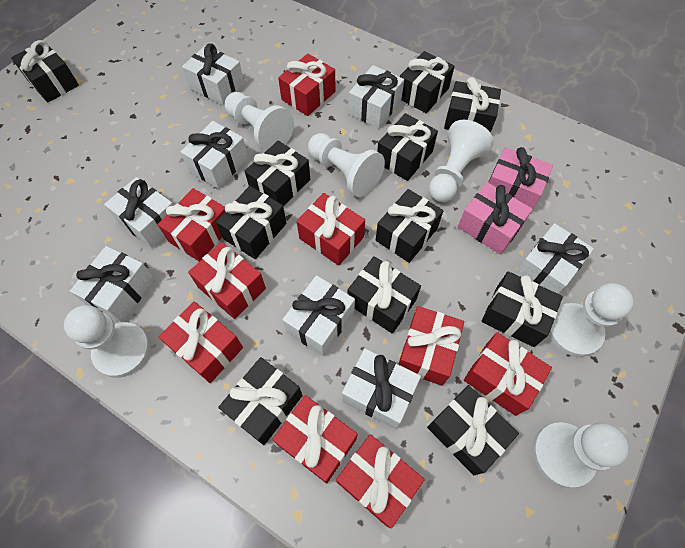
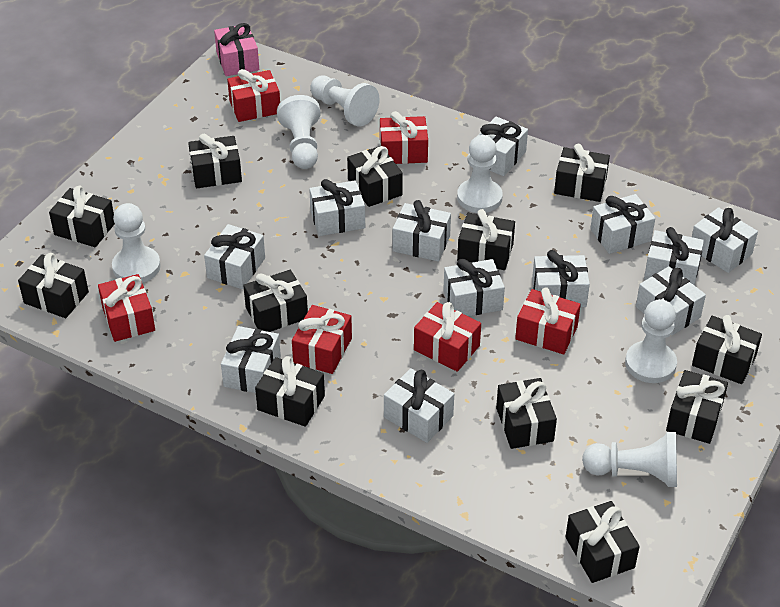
black gift: [11,40,79,102] [216,186,286,259] [218,357,303,445] [245,140,310,206] [347,256,421,334] [376,189,444,263] [377,113,438,181] [400,51,455,113] [427,385,519,475] [444,77,501,133] [482,271,563,347] = 11 -> [18,253,89,318] [49,186,115,247] [188,134,242,189] [243,270,308,332] [255,356,325,427] [347,146,403,207] [457,209,515,270] [496,378,557,449] [554,144,610,202] [566,501,640,583] [666,370,728,444] [692,315,762,384] = 12
pink gift: [458,182,533,254] [488,147,553,209] = 2 -> [214,23,259,76] = 1
red gift: [158,188,225,262] [158,302,243,383] [188,242,266,319] [272,395,358,484] [278,54,336,116] [297,193,365,266] [336,434,425,529] [398,306,464,386] [464,332,552,416] = 9 -> [98,274,155,342] [227,69,280,122] [292,305,352,374] [380,111,428,164] [414,302,481,372] [515,287,581,354] = 6
white gift: [70,246,155,322] [104,177,174,248] [181,121,248,189] [182,43,245,105] [282,275,355,356] [342,349,421,429] [349,65,404,129] [515,223,594,294] = 8 -> [204,224,265,289] [221,326,281,393] [309,179,365,236] [384,368,454,443] [393,200,451,262] [443,259,505,316] [478,117,528,176] [532,250,590,307] [590,194,655,254] [636,266,706,336] [644,227,704,286] [692,207,758,273] = 12

